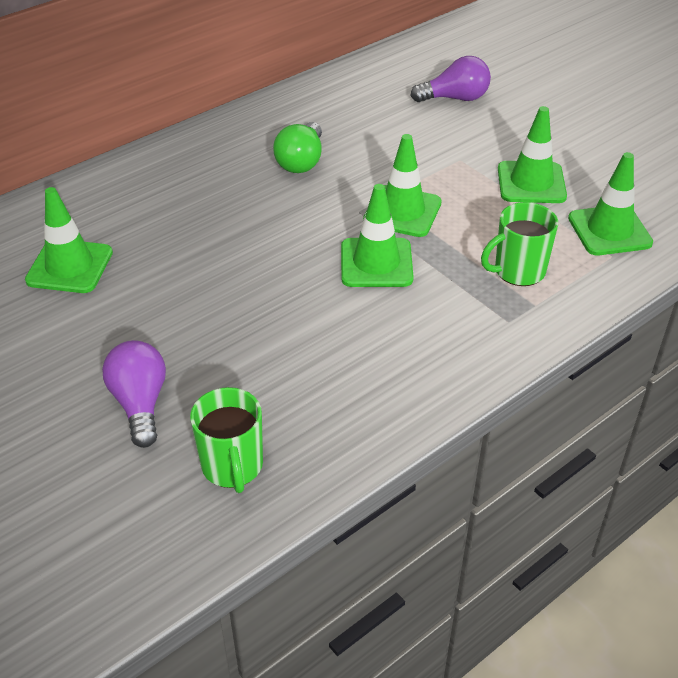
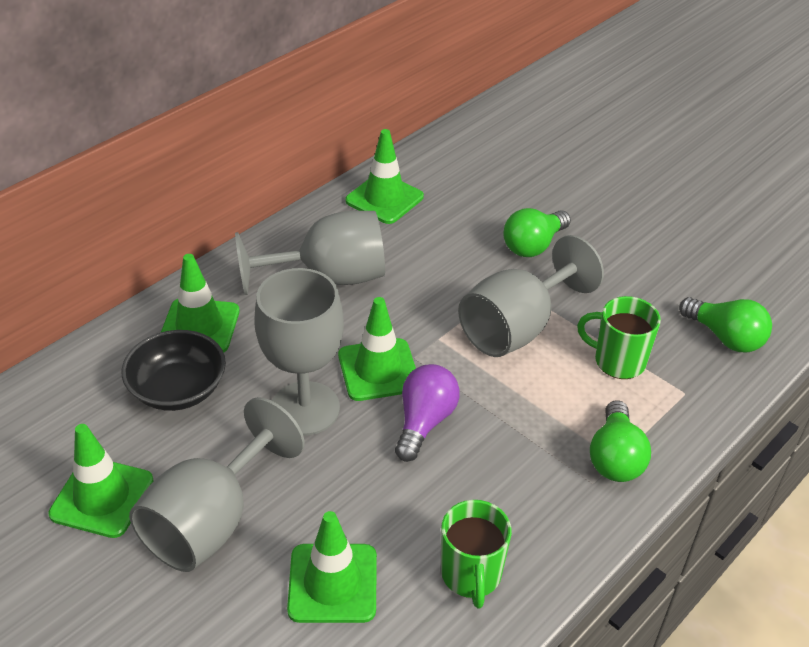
black bowl: none = 0 -> [122,330,226,411] = 1
green light bulb: [273,122,322,173] = 1 -> [503,208,571,257] [590,400,651,482] [679,297,772,352] = 3
grey goblet: none = 0 -> [129,397,305,572] [235,211,385,295] [254,268,344,436] [458,235,604,357] = 4
purple light bulb: [102,340,166,448] [411,56,491,102] = 2 -> [395,364,460,462] = 1

